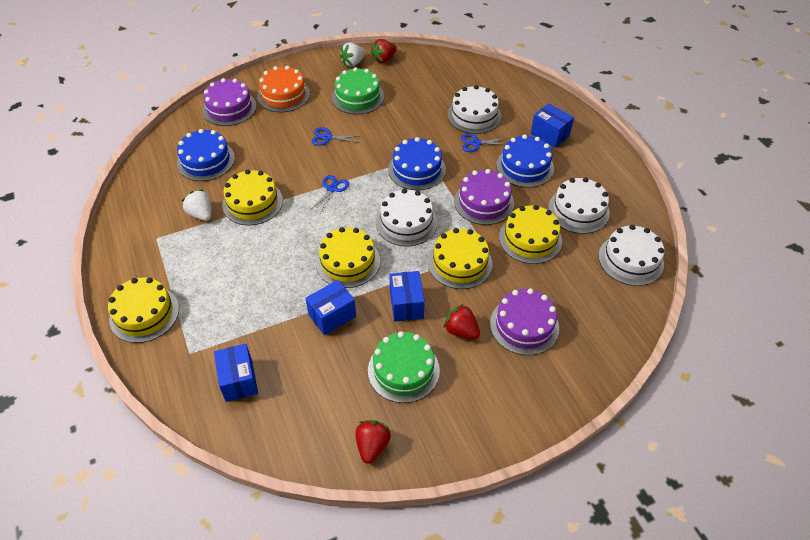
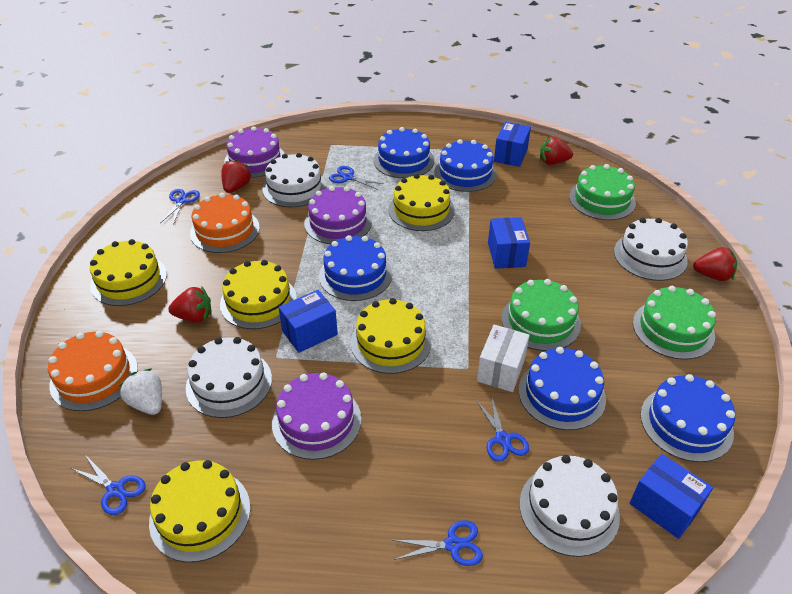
blue cake: [177,129,235,181] [388,137,446,190] [496,135,554,188] = 3 -> [319,235,392,301] [374,127,434,178] [434,139,497,192] [518,347,606,430] [640,374,735,462] = 5
blue scissors: [310,175,349,213] [312,127,359,146] [461,134,508,152] = 3 -> [71,456,145,515] [160,189,200,224] [329,166,384,190] [393,520,483,566] [476,395,529,462] = 5
green cake: [332,67,384,114] [368,331,440,403] = 2 -> [502,279,581,351] [569,164,636,220] [633,286,716,360] = 3
orange cake: [257,66,310,112] = 1 -> [48,331,138,411] [190,193,260,253] = 2
red strawberry: [355,420,391,464] [371,39,397,63] [444,304,480,339] = 3 -> [168,286,211,323] [221,159,252,193] [540,136,573,165] [693,247,737,281] = 4
white box: none = 0 -> [477,325,530,392] = 1
white strawberry: [182,189,212,221] [340,43,366,67] = 2 -> [119,368,162,415] = 1

